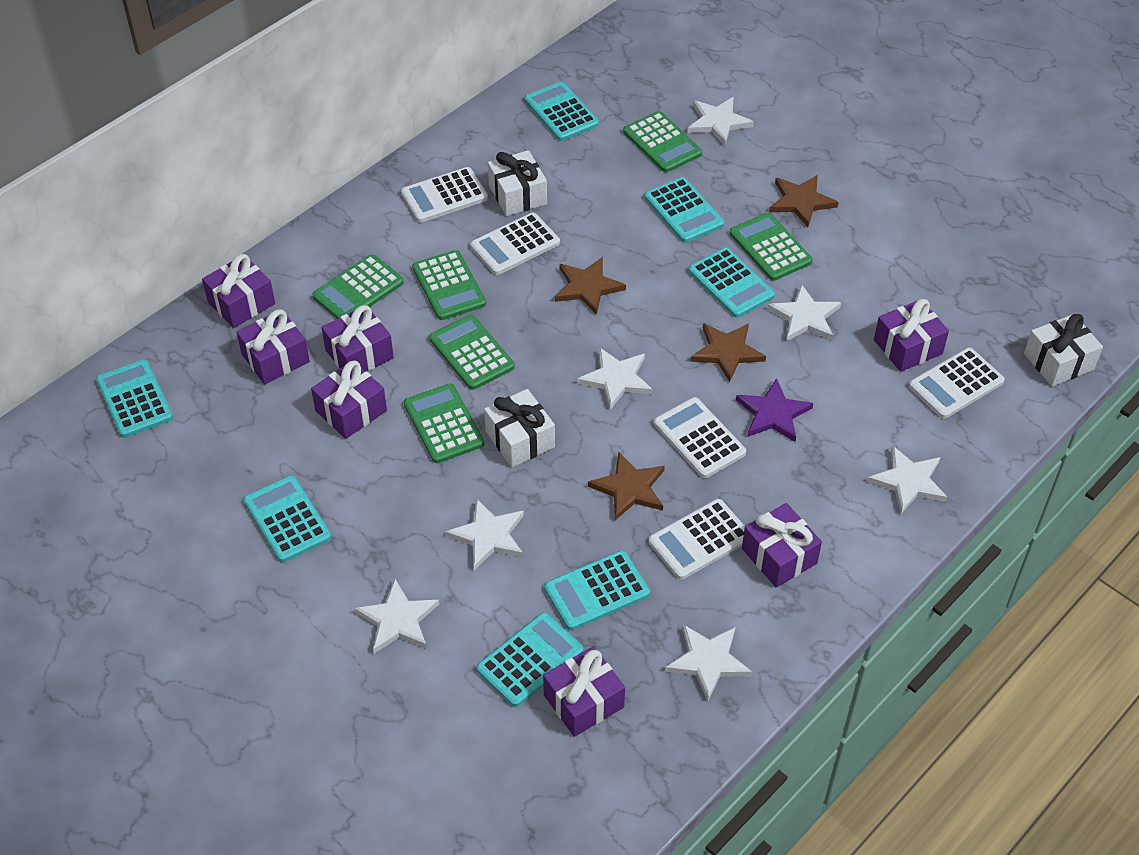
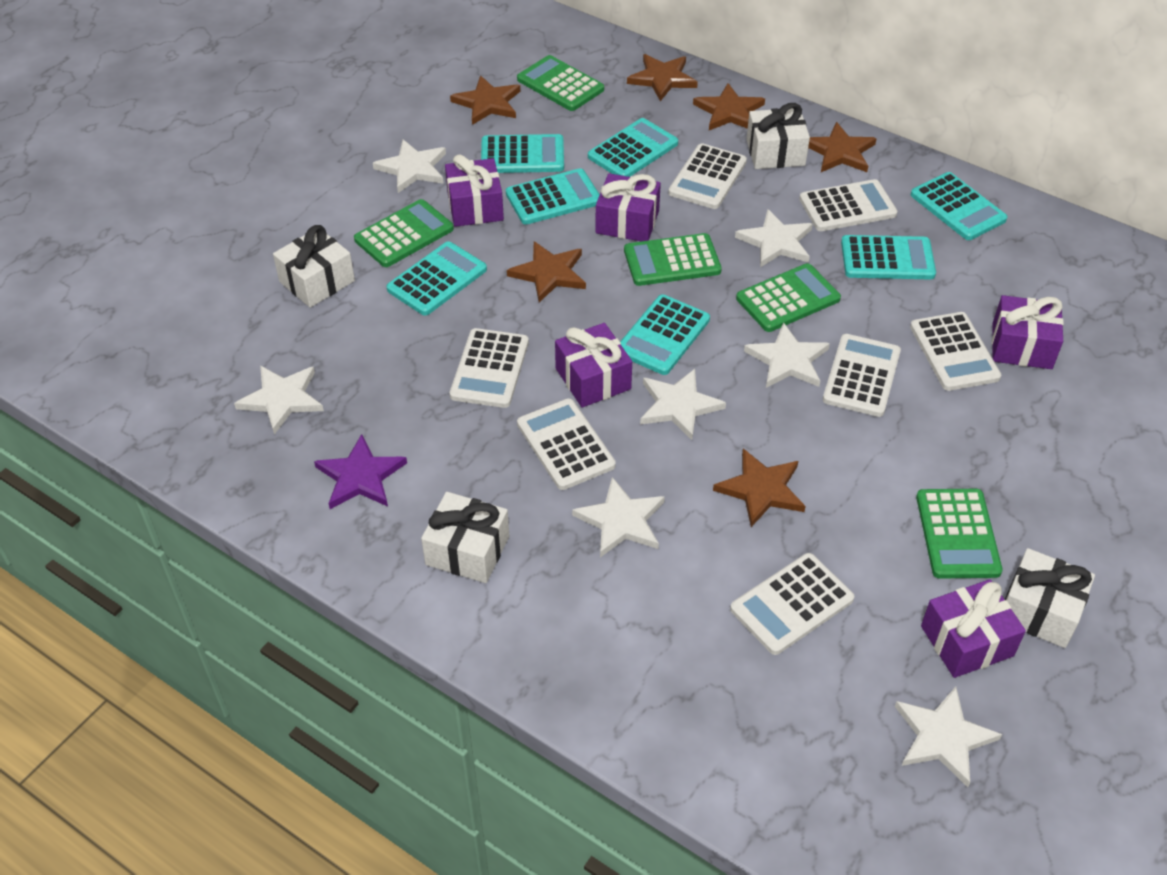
brown star: [555,257,626,315] [588,452,665,520] [690,323,766,382] [769,175,839,227] = 4 -> [450,76,520,125] [507,241,586,302] [627,54,698,101] [693,83,765,130] [713,449,806,527] [808,122,877,172] = 6
green calculator: [312,254,404,319] [404,383,484,463] [412,250,486,320] [429,315,515,390] [623,111,702,172] [730,213,812,281] = 6 -> [354,199,454,267] [517,55,604,111] [624,233,722,286] [736,263,841,332] [916,489,1003,579] = 5
purple gift: [202,254,275,328] [236,309,310,384] [311,360,387,439] [322,305,394,371] [543,646,625,737] [742,503,822,588] [874,299,949,372] = 7 -> [445,154,504,227] [555,323,632,407] [595,173,661,242] [921,579,1026,678] [992,295,1064,369] = 5
white calculator: [401,167,488,222] [470,213,560,275] [649,499,745,580] [654,397,746,478] [909,348,1005,419] = 5 -> [450,328,529,408] [517,398,616,490] [668,143,747,209] [730,553,855,655] [799,179,898,231] [823,334,901,417] [910,312,1001,391] = 7
white gift: [484,389,555,467] [488,150,547,216] [1024,314,1103,386] = 3 -> [273,225,355,308] [421,492,509,583] [746,103,810,169] [1005,548,1095,648] = 4

